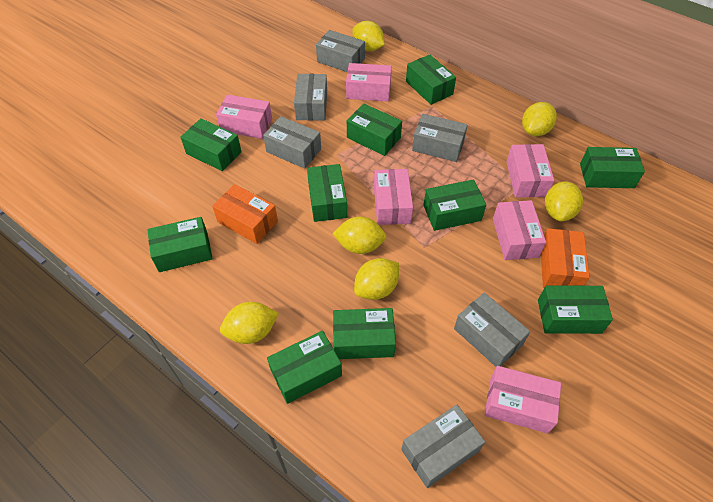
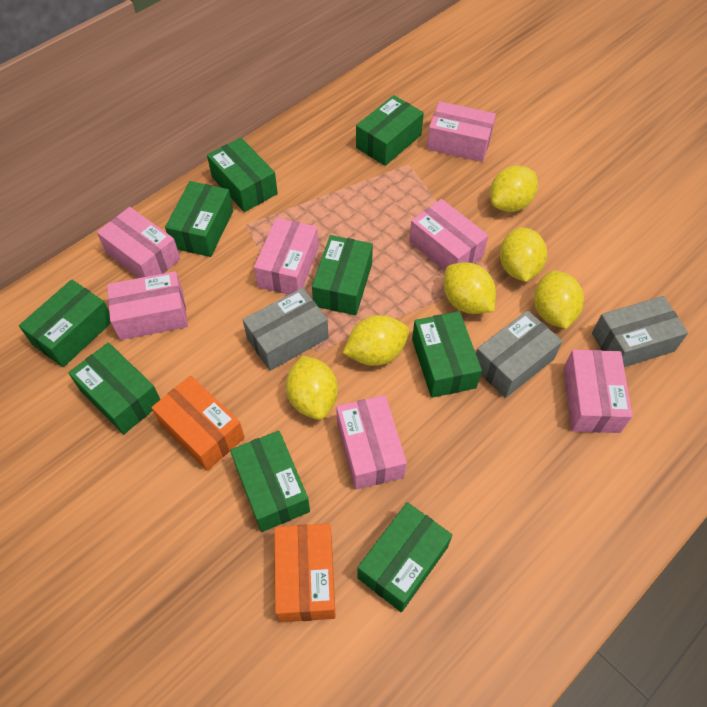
green box: [148,217,212,272] [180,118,242,171] [267,331,342,404] [307,164,347,222] [333,308,396,359] [347,104,402,156] [406,54,456,105] [423,180,486,231] [538,285,613,334] [580,147,645,188] = 10 -> [19,279,111,367] [68,342,161,434] [165,181,233,257] [207,138,278,212] [230,431,310,532] [312,235,373,315] [356,95,424,166] [357,502,452,612] [412,311,482,398] = 9
grey box: [263,116,321,169] [294,74,327,121] [316,30,365,72] [401,405,485,488] [412,114,468,162] [454,292,530,367] = 6 -> [243,288,329,371] [476,310,562,398] [592,296,688,367] = 3
pink box: [216,95,272,139] [346,63,392,102] [374,169,413,225] [485,366,561,434] [493,200,546,260] [506,144,554,197] = 6 -> [97,207,180,278] [107,271,188,340] [254,218,319,295] [336,395,407,490] [409,199,489,271] [427,101,496,162] [563,350,632,433] = 7

